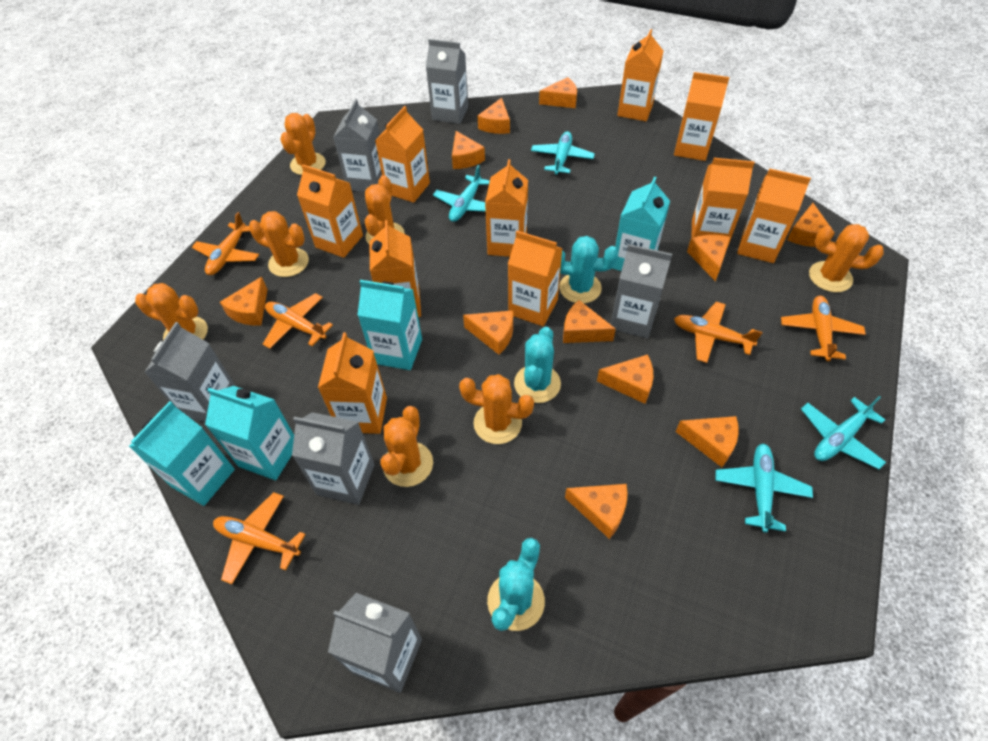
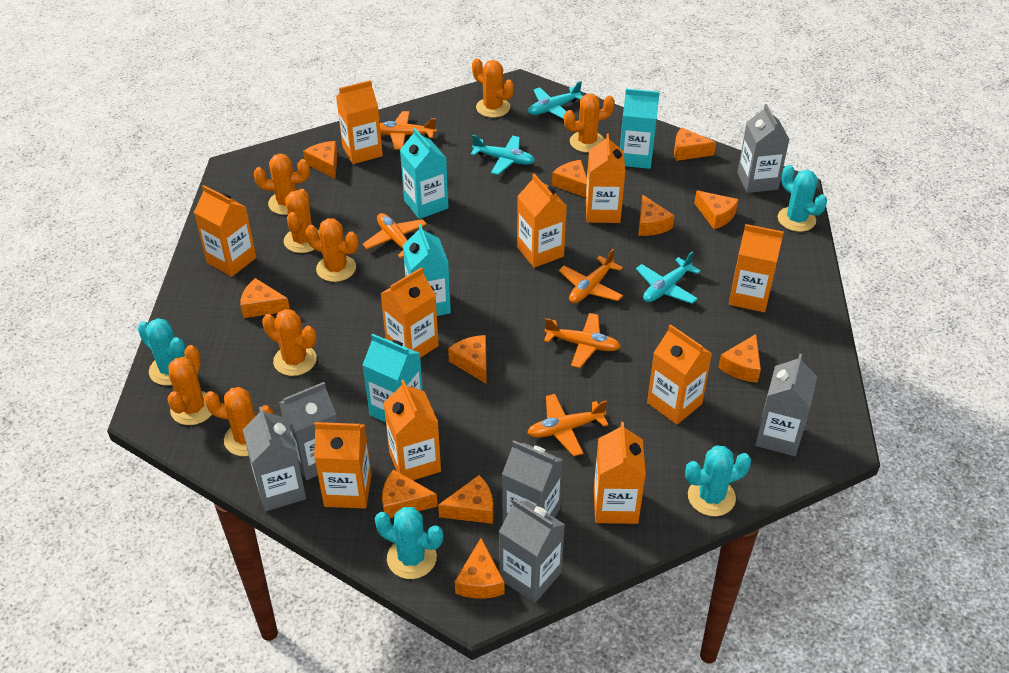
orange cactus: [135,283,208,340] [249,211,309,277] [280,113,326,175] [365,175,405,245] [380,406,433,487] [459,374,534,444] [809,224,884,292] = 7 -> [168,345,212,425] [204,387,274,456] [254,153,310,215] [262,309,317,376] [284,189,320,253] [306,218,358,282] [472,58,514,118] [564,94,615,153] = 8
turquoise cactus: [487,538,545,631] [514,327,561,403] [559,236,618,304] = 3 -> [138,318,186,385] [375,507,443,579] [685,446,751,516] [778,165,827,232] = 4
turquoise plane: [433,165,490,222] [531,131,595,175] [715,444,813,533] [801,396,886,469] = 4 -> [470,135,535,175] [528,81,583,119] [636,251,701,304] = 3

